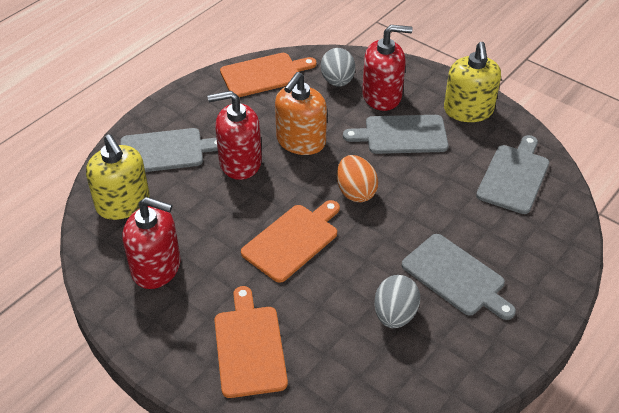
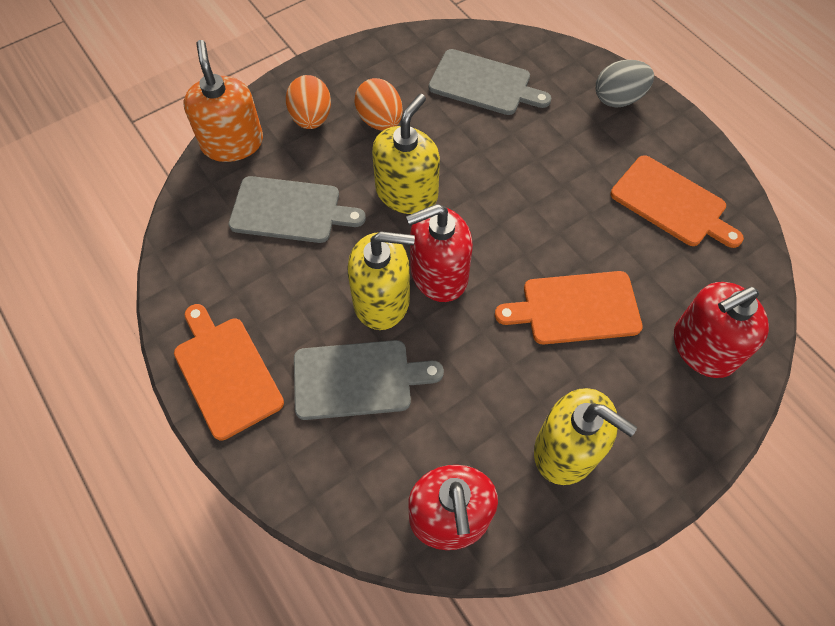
grey cutting board: [120,128,218,172] [343,115,448,154] [401,234,516,320] [476,135,549,214] = 4 -> [229,176,366,243] [294,340,444,420] [429,49,551,115] = 3
grey egg: [321,48,355,87] [374,275,420,328] = 2 -> [596,60,654,108] = 1
orange egg: [337,155,378,202] = 1 -> [286,75,331,129] [354,78,403,131] = 2
yellow soap dispenser: [86,134,150,220] [444,42,501,122] = 2 -> [348,232,415,330] [372,94,440,214] [534,388,637,485] = 3

